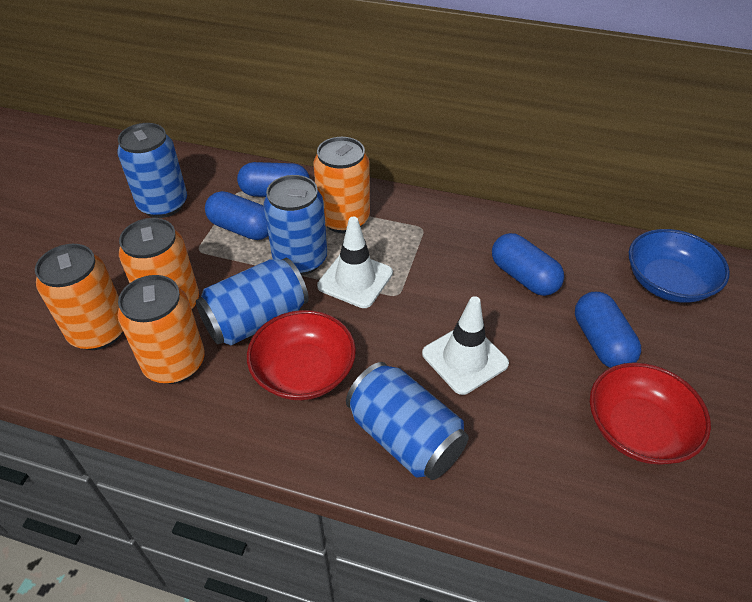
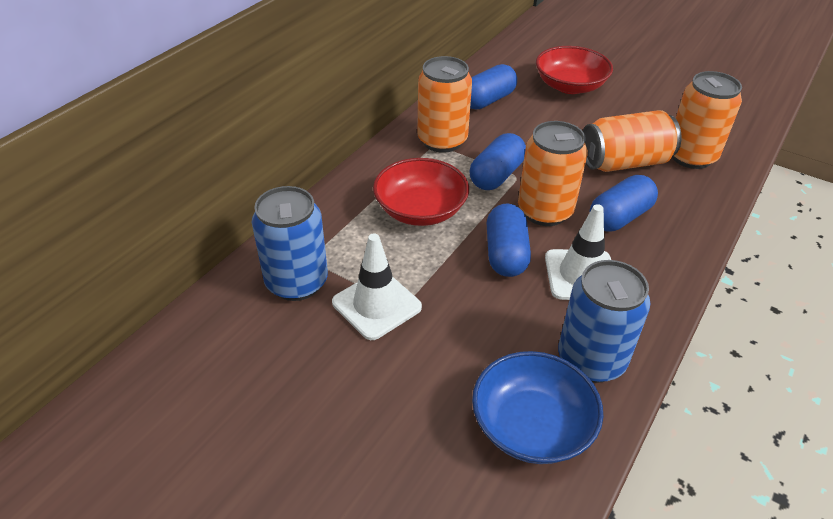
blue can: [117,123,187,218] [196,258,309,345] [263,175,327,275] [346,362,469,480] = 4 -> [252,186,328,301] [558,260,650,383] = 2

